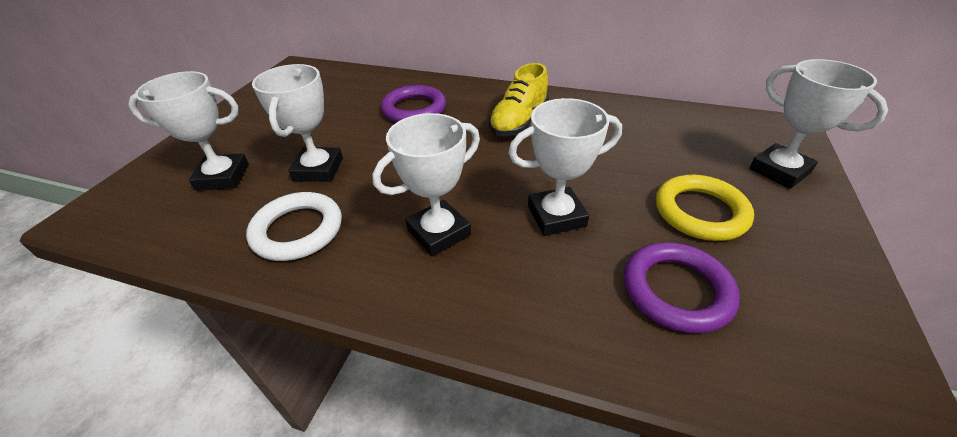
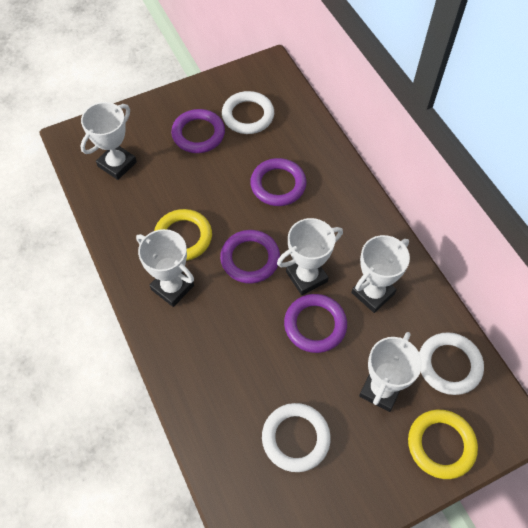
purple ring: [381,85,446,123] [624,242,740,334] = 2 -> [171,109,225,153] [220,230,280,283] [250,158,306,206] [284,294,347,353] = 4
white ring: [246,192,342,261] = 1 -> [222,91,274,134] [262,403,331,472] [419,332,484,395] = 3
yellow ring: [656,175,754,241] = 1 -> [154,209,212,261] [408,410,478,479] = 2
yellow shoe: [489,63,549,136] = 1 -> none = 0

